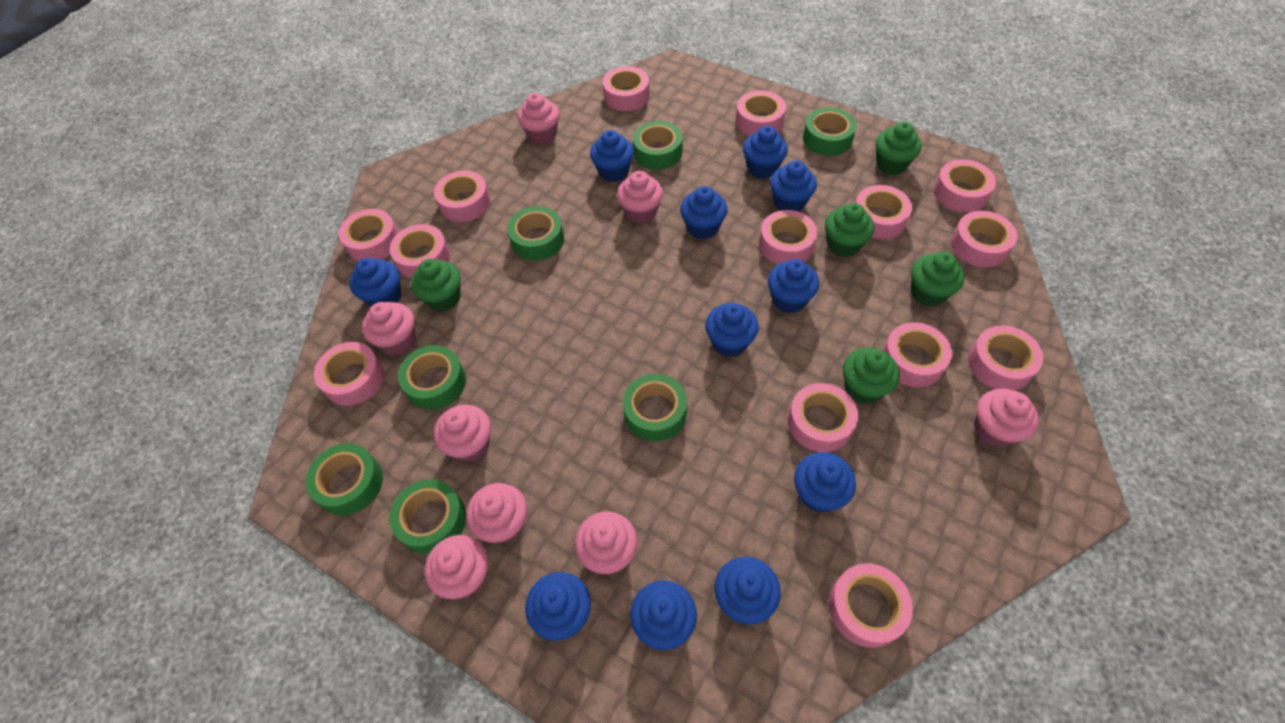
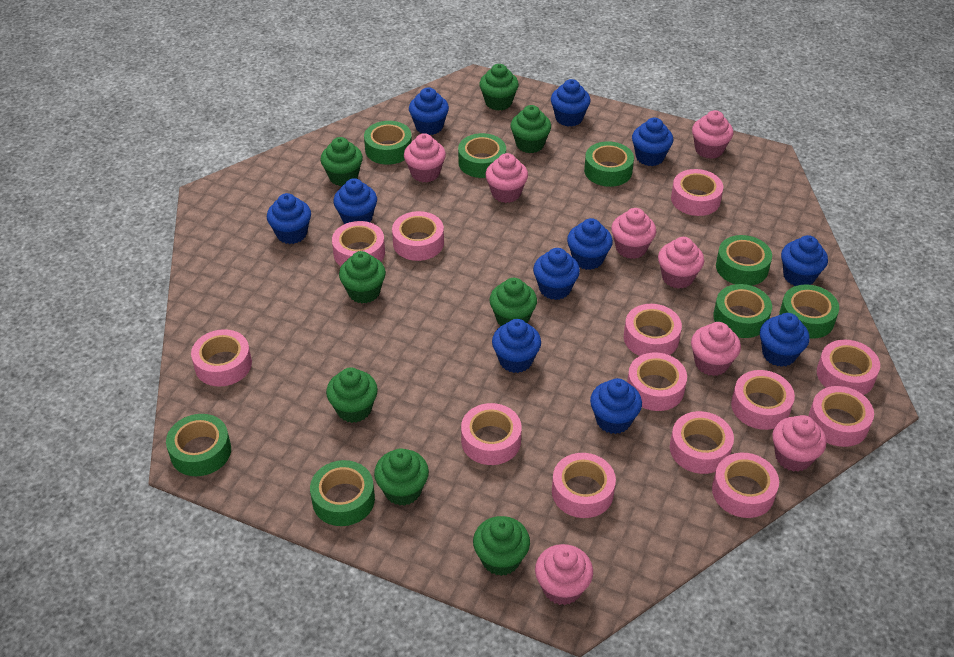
green cupcake: [411,259,461,312] [825,203,874,257] [843,348,900,404] [875,122,922,175] [911,252,965,307] = 5 -> [320,137,363,186] [326,367,378,423] [339,251,386,303] [374,448,429,506] [473,516,530,576] [479,64,519,111] [489,278,537,326] [511,105,551,153] = 8
green tape: [306,443,383,515] [389,479,466,554] [398,345,466,410] [507,206,564,261] [623,374,687,441] [633,121,683,170] [803,107,857,156] = 7 -> [166,414,231,476] [310,460,375,526] [364,121,412,165] [458,133,506,178] [584,141,634,187] [713,284,772,338] [716,235,772,286] [779,284,839,339] = 8
pink tape: [314,342,384,406] [339,209,399,261] [390,224,450,278] [434,171,490,222] [603,66,650,111] [736,90,786,136] [759,210,817,264] [788,383,858,452] [829,563,913,648] [856,185,912,239] [883,322,952,387] [933,159,996,212] [951,211,1017,267] [968,325,1043,390] = 14 -> [191,329,252,387] [332,221,385,266] [392,211,444,261] [461,403,522,465] [552,453,616,518] [624,304,682,356] [627,353,687,411] [670,411,734,474] [671,169,723,216] [712,453,779,518] [731,370,795,430] [809,386,874,447] [817,340,880,395] = 13

